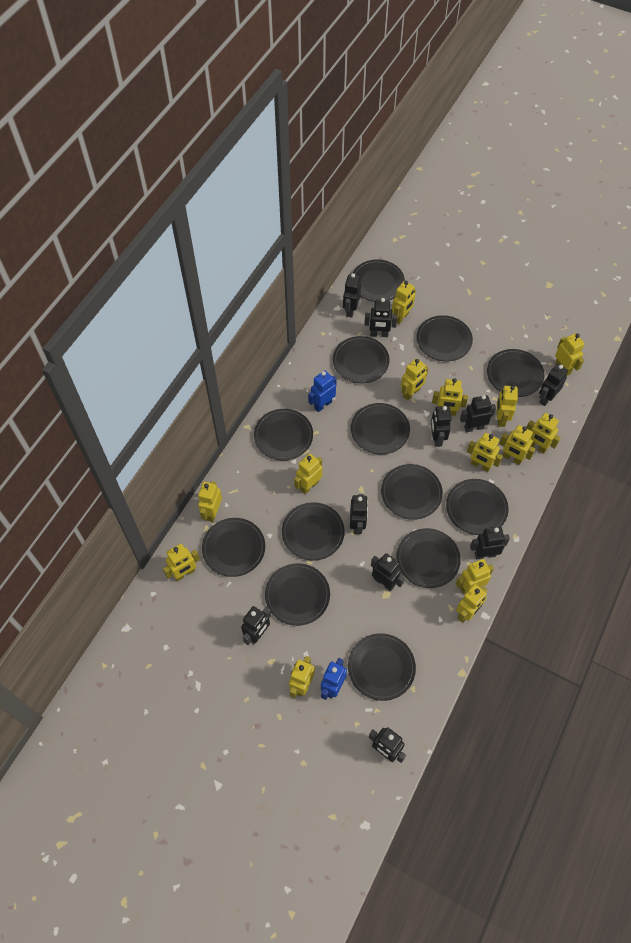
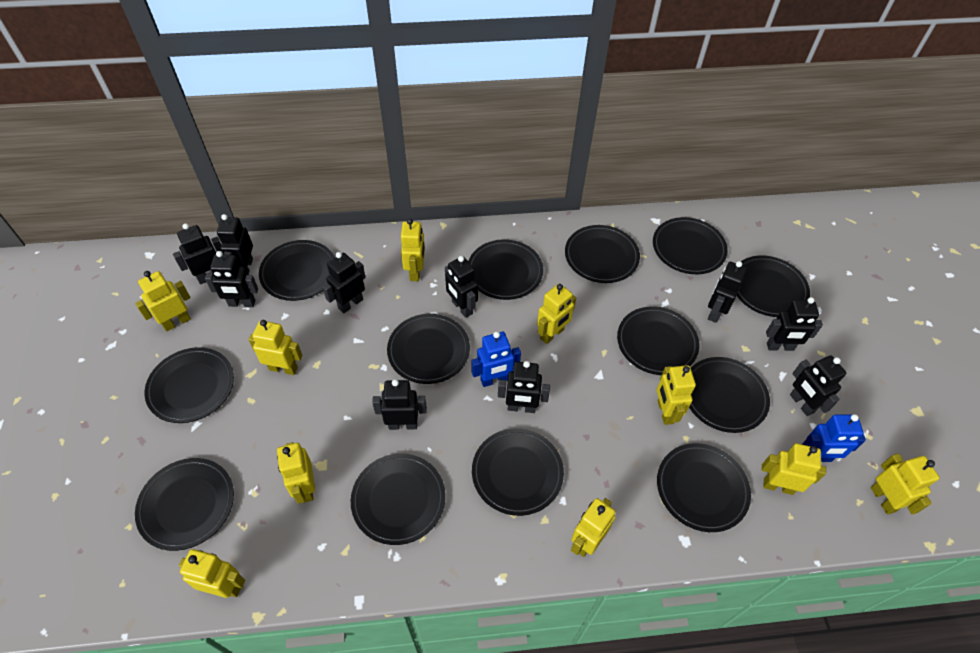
yellow robot: [163,544,200,581] [198,481,222,522] [289,656,315,698] [294,453,322,494] [392,281,416,324] [401,358,429,400] [432,378,468,416] [456,559,494,594] [456,584,488,622] [467,433,503,472] [497,386,518,427] [499,425,535,465] [527,413,561,453] [555,333,585,376] = 14 -> [135,271,191,332] [179,549,245,598] [248,320,302,375] [277,442,315,504] [401,219,425,281] [537,284,576,344] [571,498,615,557] [657,365,696,425] [762,443,826,495] [871,453,940,514] = 10

